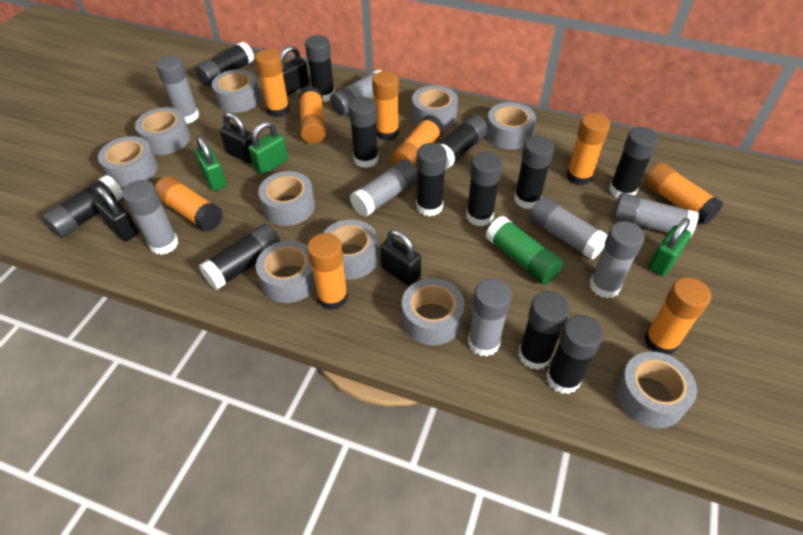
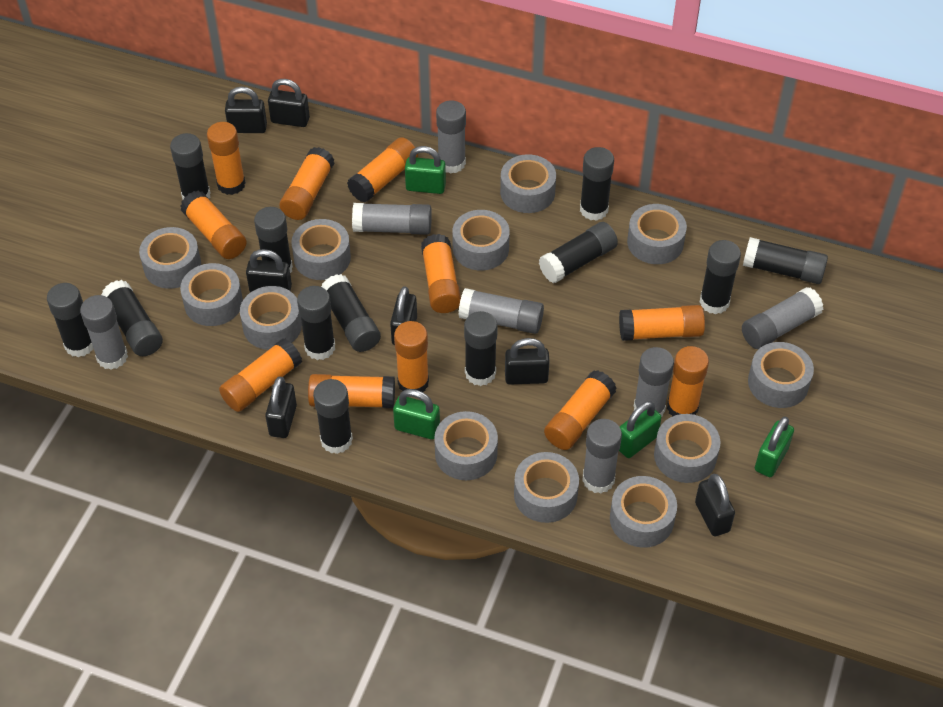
black padlock: [95,187,139,242] [220,112,253,163] [280,46,309,95] [380,230,421,286] = 4 -> [225,87,267,133] [246,249,292,293] [265,377,297,438] [268,79,310,127] [390,286,417,345] [505,338,550,385] [695,474,735,536] = 7
green glue stick: [486,216,563,284] = 1 -> none = 0
green padlock: [194,136,227,191] [248,121,288,175] [649,218,691,276] = 3 -> [393,389,440,440] [405,146,446,194] [619,401,662,458] [755,417,794,477] = 4
grey glue stick: [122,180,178,255] [156,56,199,124] [330,69,382,116] [350,159,417,217] [468,278,512,356] [529,197,608,260] [590,221,645,299] [613,193,699,238] = 8 -> [80,295,128,370] [352,203,432,235] [436,100,466,174] [458,288,544,334] [582,419,622,494] [634,347,674,417] [742,287,823,349] = 7
grey tape: [98,136,158,187] [135,107,190,155] [212,69,261,113] [256,241,316,303] [258,171,315,226] [323,219,379,280] [402,278,465,345] [412,85,458,130] [486,102,536,150] [616,352,697,428] = 10 -> [139,227,201,289] [180,263,243,326] [240,286,302,350] [291,219,351,280] [434,411,498,480] [452,210,510,270] [500,154,556,213] [514,452,579,523] [610,476,677,548] [627,204,687,264] [654,414,720,483] [748,342,814,408] = 12
orange glue stick: [155,176,223,232] [255,49,290,117] [299,86,326,144] [307,233,348,310] [372,71,399,140] [391,115,444,167] [566,113,610,185] [644,163,723,225] [644,277,711,355] = 9 -> [180,190,247,259] [207,122,246,195] [219,338,302,412] [280,147,334,220] [308,374,395,408] [347,137,418,203] [394,321,429,392] [421,234,461,313] [544,370,617,450] [619,305,705,341] [667,346,709,417] = 11

